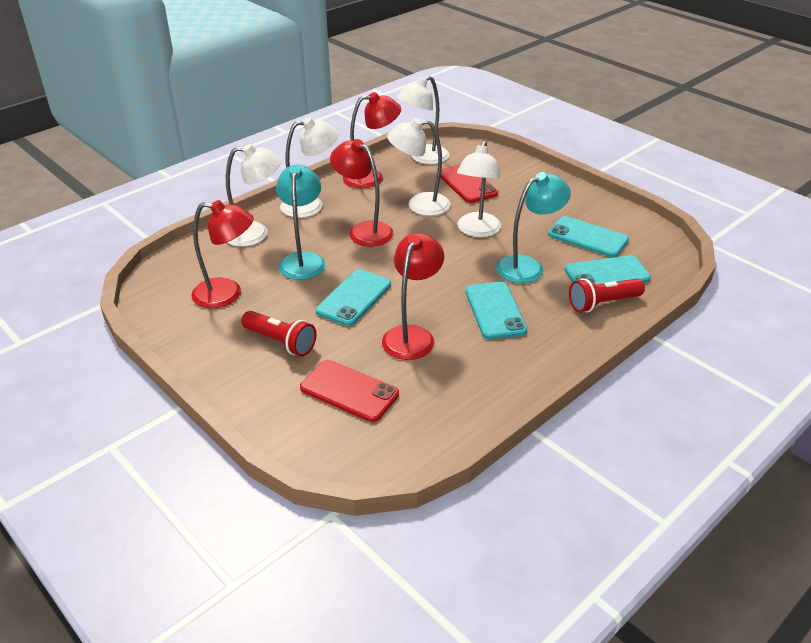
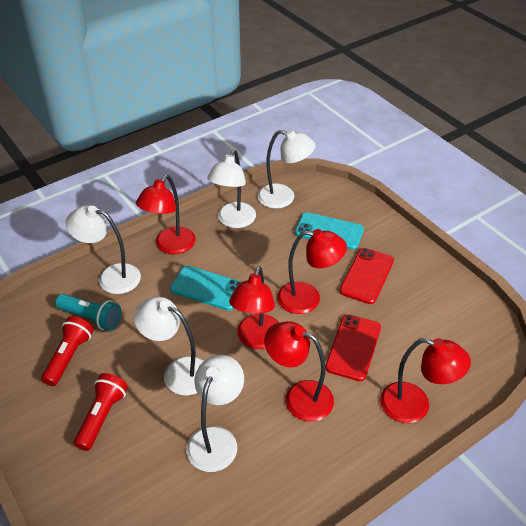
red lamp: [191,200,254,308] [330,139,394,246] [343,92,401,188] [382,233,444,360] = 4 -> [136,175,195,254] [229,266,279,349] [264,321,334,422] [277,229,347,314] [380,338,471,423] = 5
turquoise flashlight: none = 0 -> [55,294,121,331] = 1
turquoise lamp: [276,164,325,280] [496,172,571,283] = 2 -> none = 0
turquoise phone: [316,269,391,326] [465,282,527,339] [548,216,629,257] [565,255,651,284] = 4 -> [170,266,241,311] [295,212,364,250] = 2

